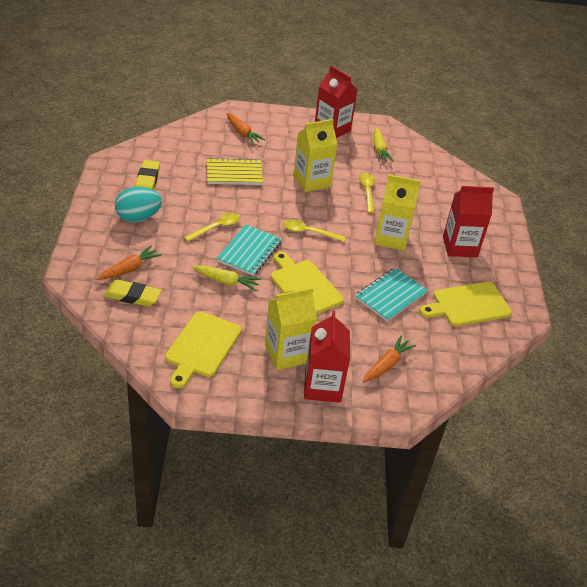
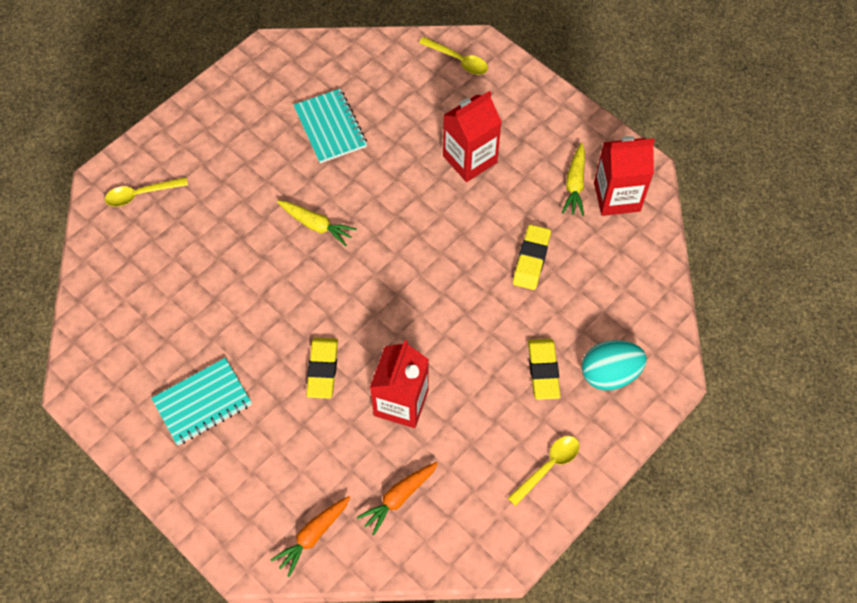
orange carrot: [96,245,162,280] [226,113,265,145] [363,336,416,382] = 3 -> [271,496,350,577] [357,462,438,536] = 2
yellow carton: [265,287,317,370] [293,119,338,192] [374,174,421,251] = 3 -> none = 0
yellow cutting board: [165,311,242,388] [271,252,344,314] [420,282,512,326] = 3 -> none = 0
yellow eraser: [104,280,162,307] [135,160,160,189] = 2 -> [306,338,338,398] [513,225,551,290] [528,339,561,400] = 3
yellow notebook: [207,157,263,185] = 1 -> none = 0

